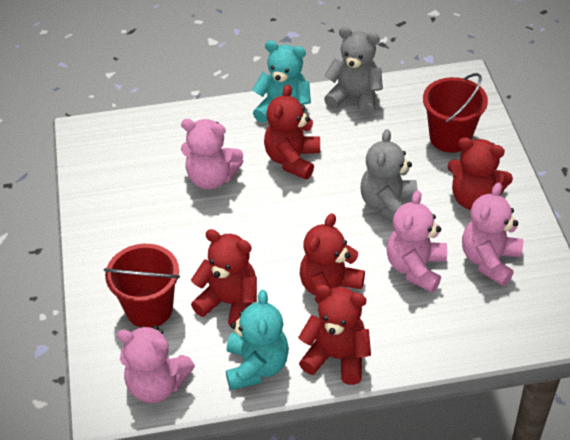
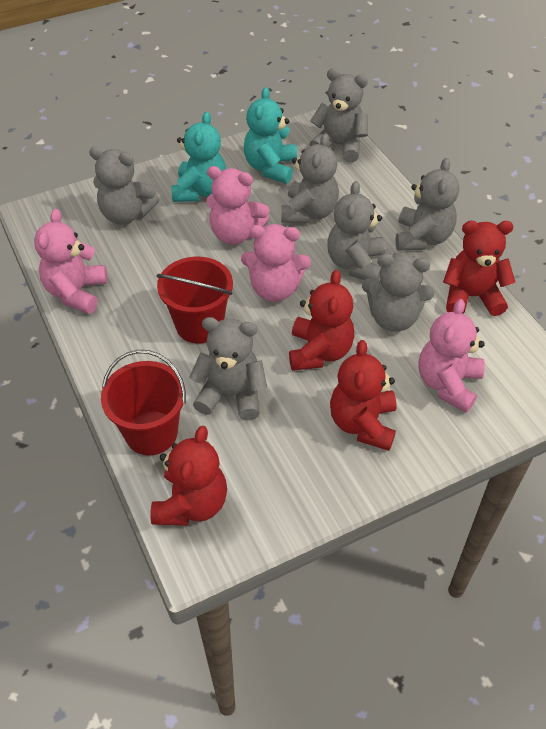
grey teddy bear: [324,27,383,116] [361,129,418,221] = 2 -> [89,147,159,225] [189,317,267,421] [281,133,339,223] [309,68,368,163] [327,181,385,280] [362,253,435,332] [396,158,459,251] = 7
red teddy bear: [191,229,257,327] [264,84,320,179] [298,284,371,385] [299,213,365,304] [447,137,513,210] = 5 -> [151,426,227,526] [289,270,354,371] [330,340,397,451] [443,221,515,316] = 4

